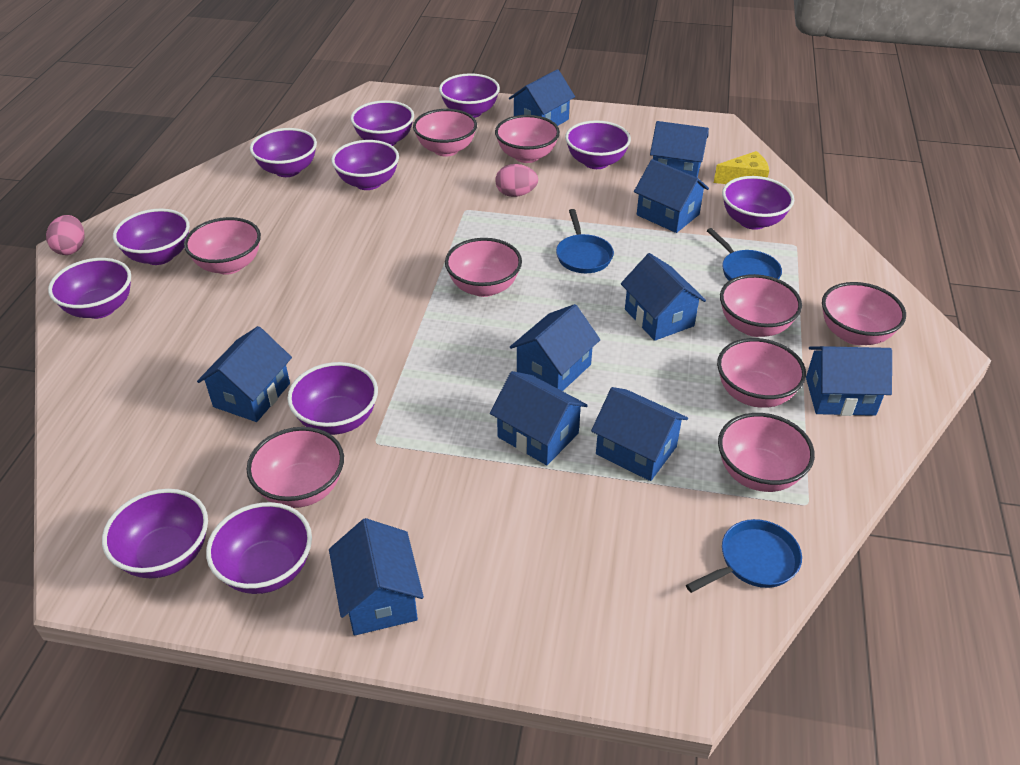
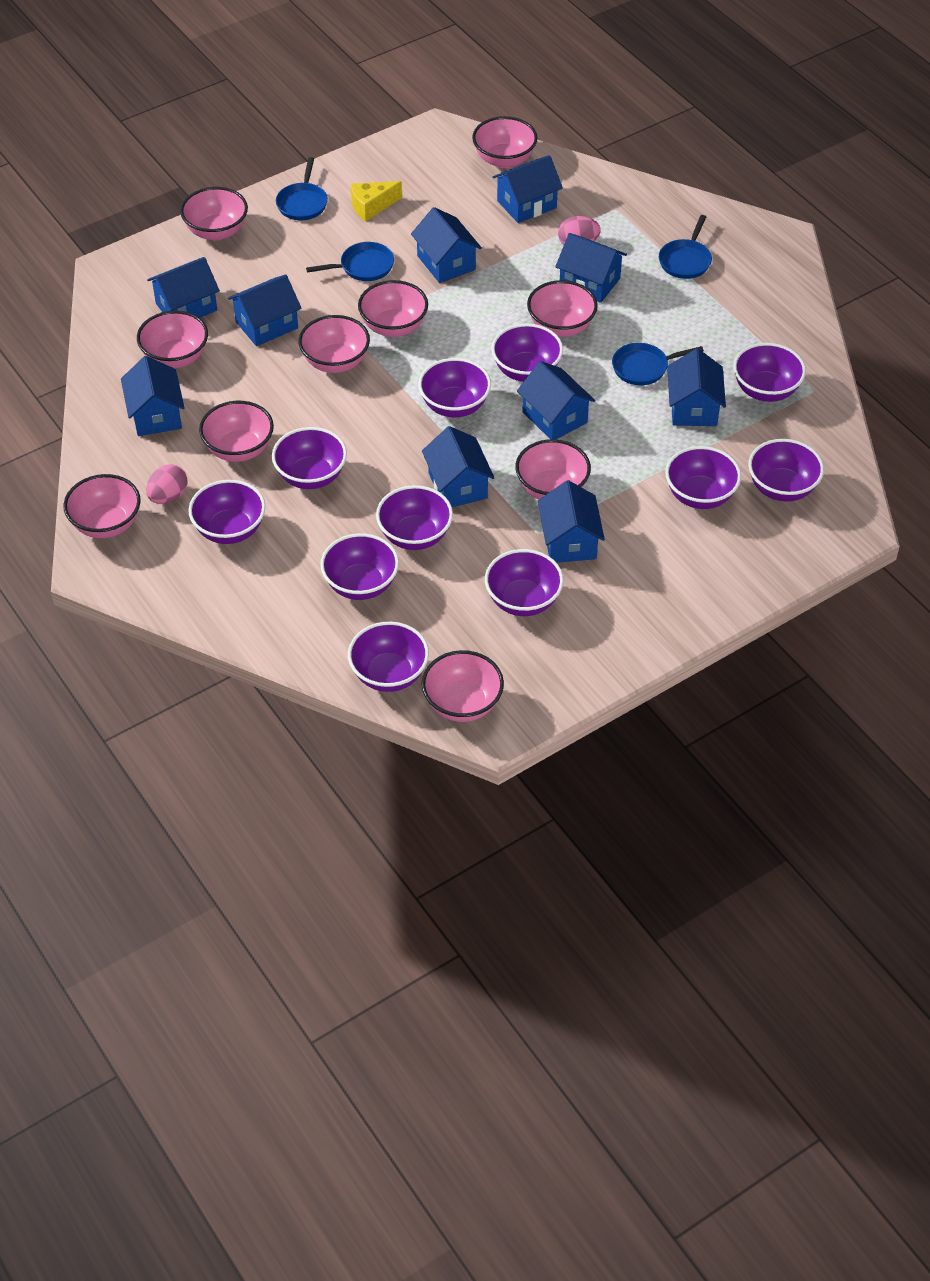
blue pan: [556,209,614,273] [686,519,802,593] [707,228,782,281] = 3 -> [276,157,328,220] [306,242,394,281] [612,343,704,385] [659,215,712,279] = 4
pink bowl: [184,217,261,275] [247,427,344,508] [413,109,477,157] [445,238,522,297] [495,115,560,163] [717,338,806,408] [718,413,815,492] [720,274,802,337] [822,282,906,345] = 9 -> [63,474,141,538] [137,311,208,368] [180,187,248,241] [199,401,274,462] [298,315,370,373] [358,280,428,337] [422,650,504,722] [472,116,537,168] [515,439,591,499] [527,280,598,337] = 10

